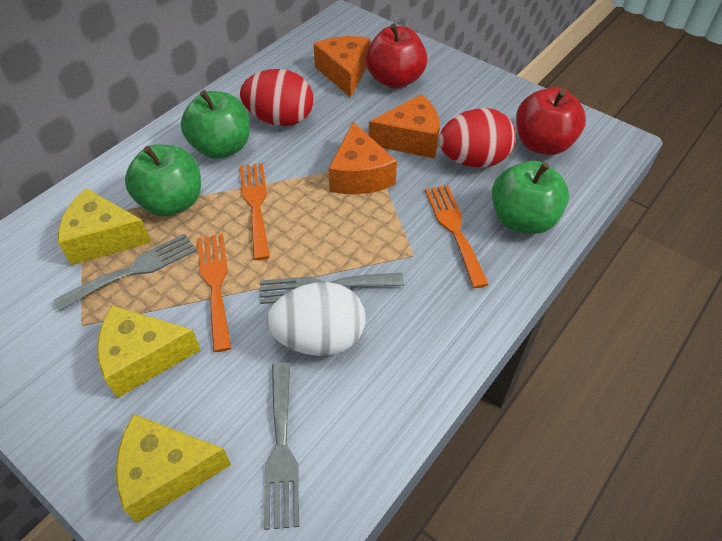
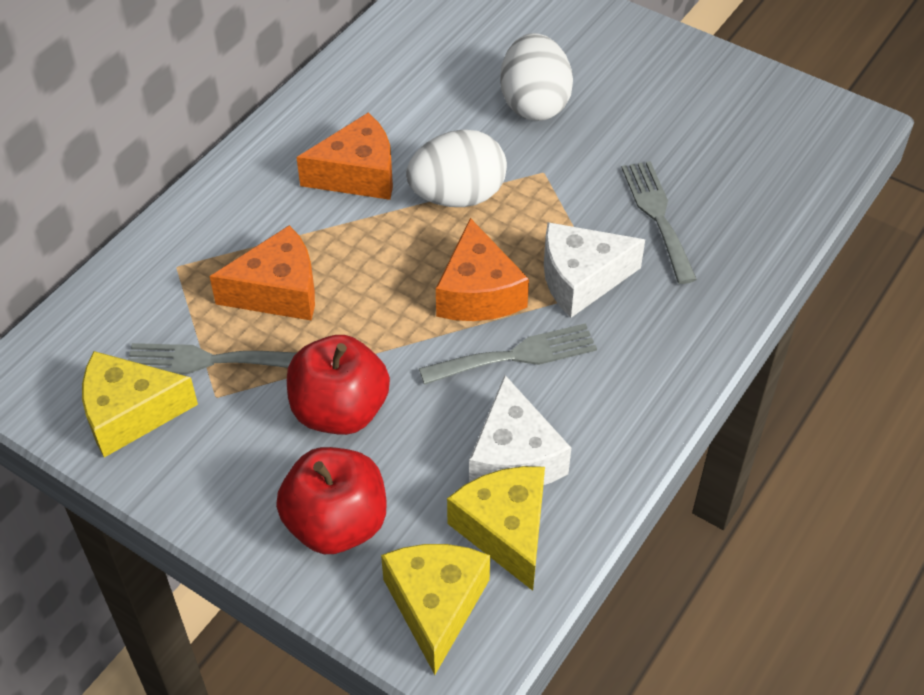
green apple: [125,144,201,216] [181,90,250,159] [492,161,569,234] = 3 -> none = 0
orange fork: [197,234,231,352] [240,163,270,260] [425,185,489,288] = 3 -> none = 0
red egg: [240,69,313,126] [439,108,516,168] = 2 -> none = 0
white cheese: none = 0 -> [469,375,571,485] [544,222,645,318] = 2
white egg: [267,282,365,356] = 1 -> [406,130,507,207] [500,33,573,121] = 2

